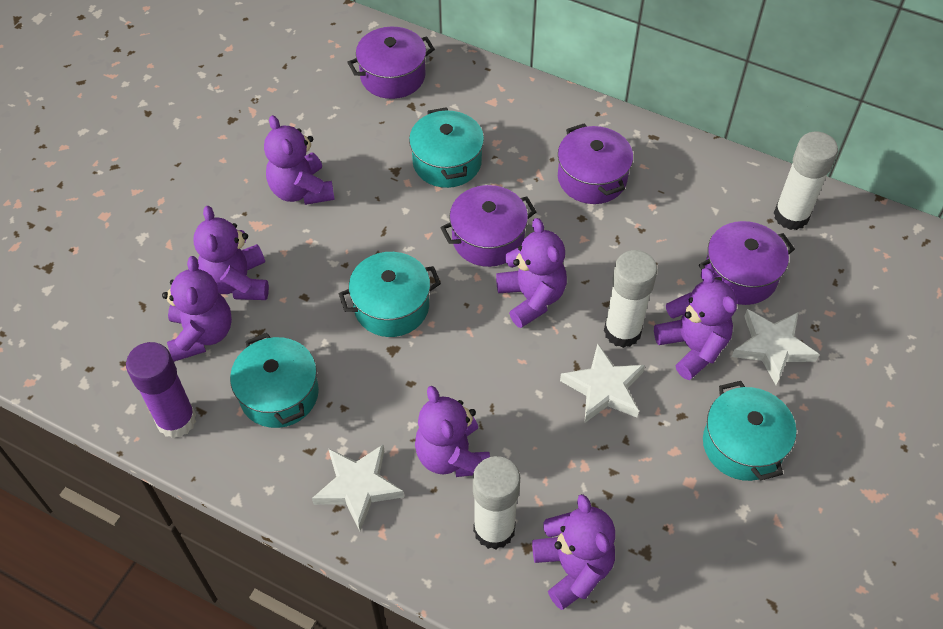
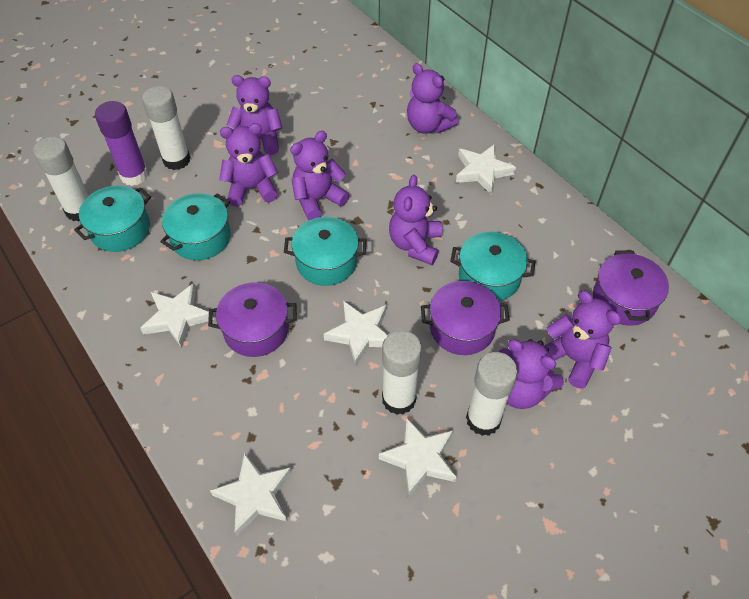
purple pot: [347,27,435,99] [440,185,536,267] [558,124,633,204] [699,221,795,305] = 4 -> [208,282,297,357] [421,281,510,355] [593,250,669,326] = 3
white glue stick: [473,456,520,549] [604,250,657,348] [774,132,838,230] = 3 -> [33,136,89,222] [142,86,190,170] [382,330,422,415] [466,352,518,436] = 4
white star: [312,444,404,531] [560,344,645,423] [732,309,819,385] = 3 -> [140,283,214,348] [210,452,291,536] [324,301,388,366] [379,417,456,497] [456,144,516,194] = 5

